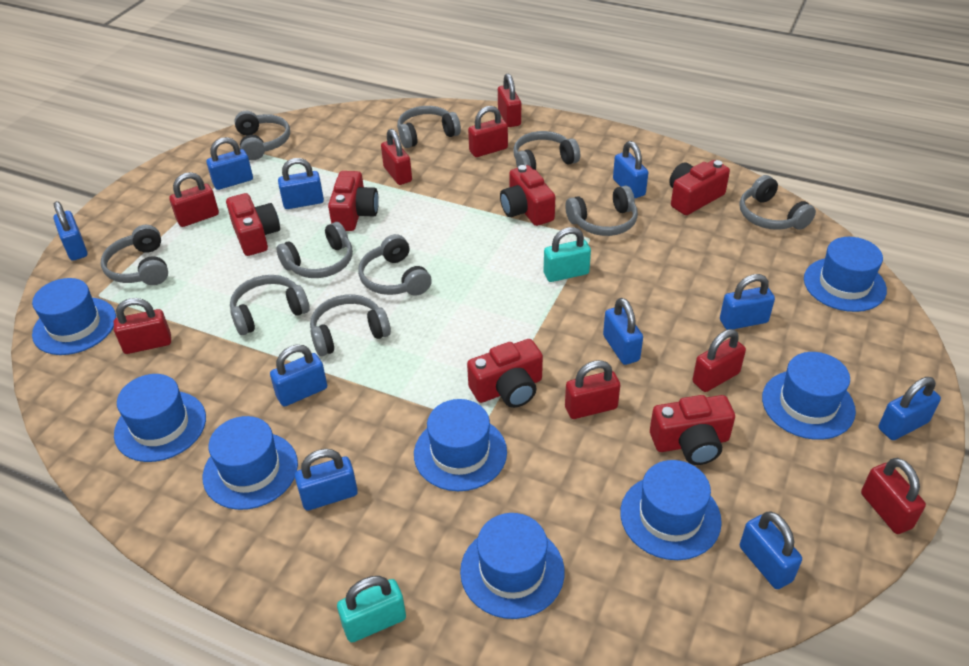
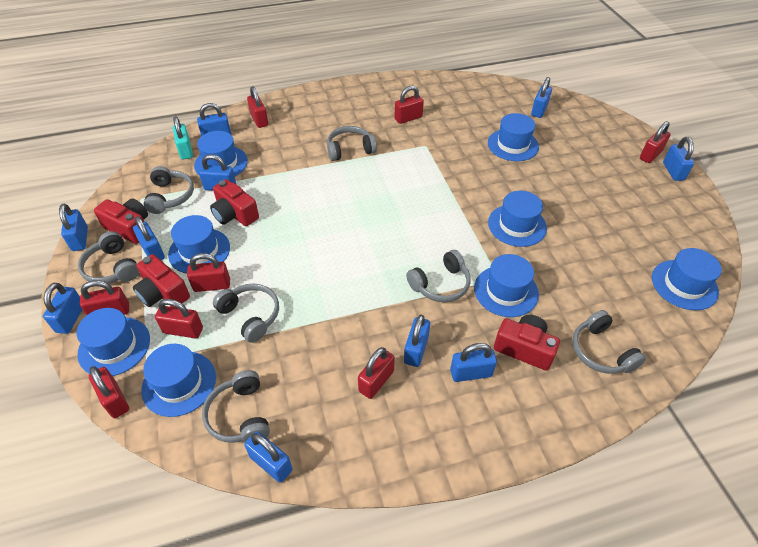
grey headphones: [101,225,168,285] [230,275,310,335] [234,111,290,160] [277,222,353,278] [310,294,391,356] [358,234,432,296] [397,106,461,148] [513,131,580,170] [565,186,638,236] [739,175,816,230] = 10 -> [78,231,139,283] [144,166,194,214] [202,370,270,443] [213,284,279,343] [327,126,377,161] [406,250,471,302] [573,310,646,374] = 7
red camera: [226,193,280,256] [328,171,379,231] [467,339,543,408] [500,165,555,226] [650,395,735,465] [669,160,730,215] = 6 -> [94,199,148,244] [133,254,190,307] [210,179,259,226] [494,315,560,370] = 4
turquoise padlock: [337,576,406,643] [544,227,591,282] = 2 -> [173,116,193,160] = 1

